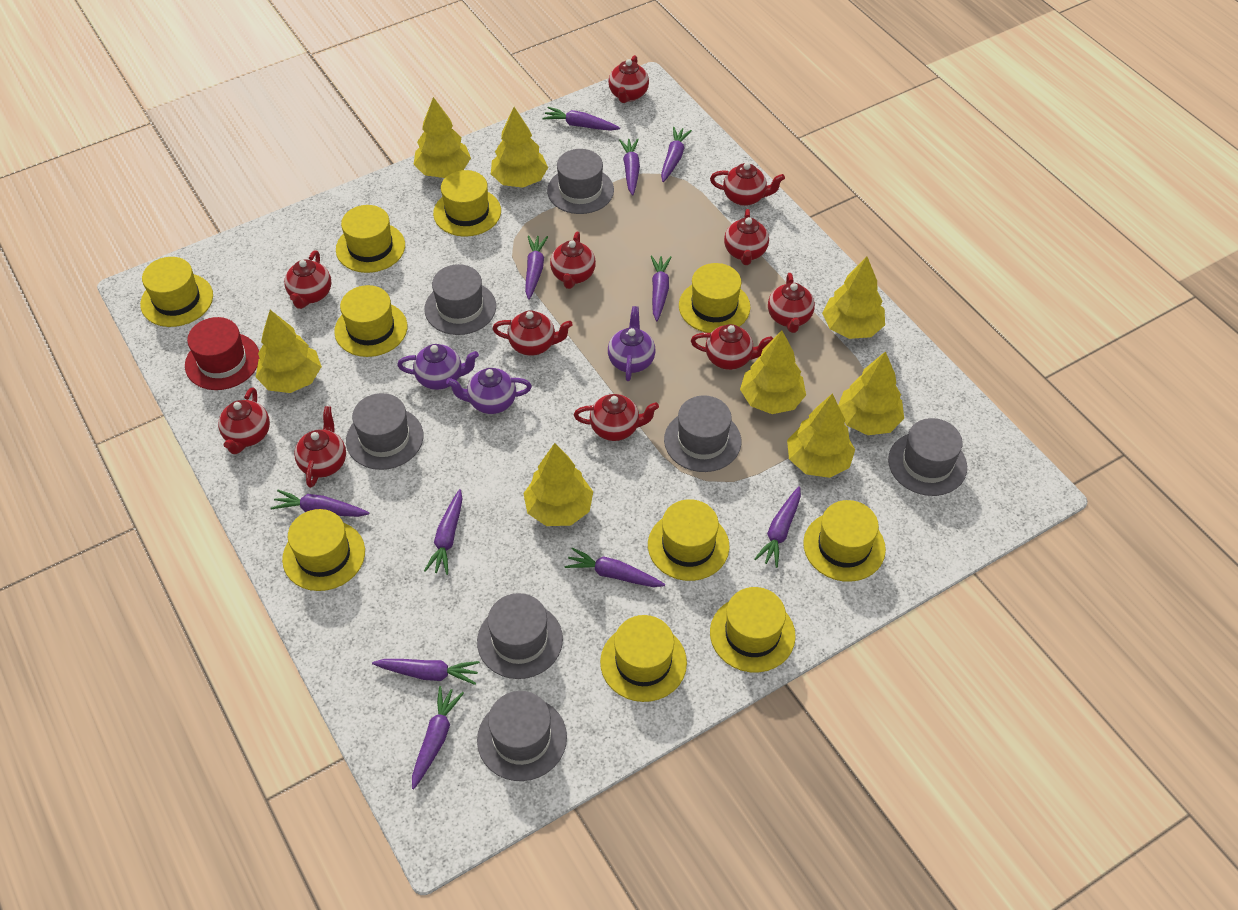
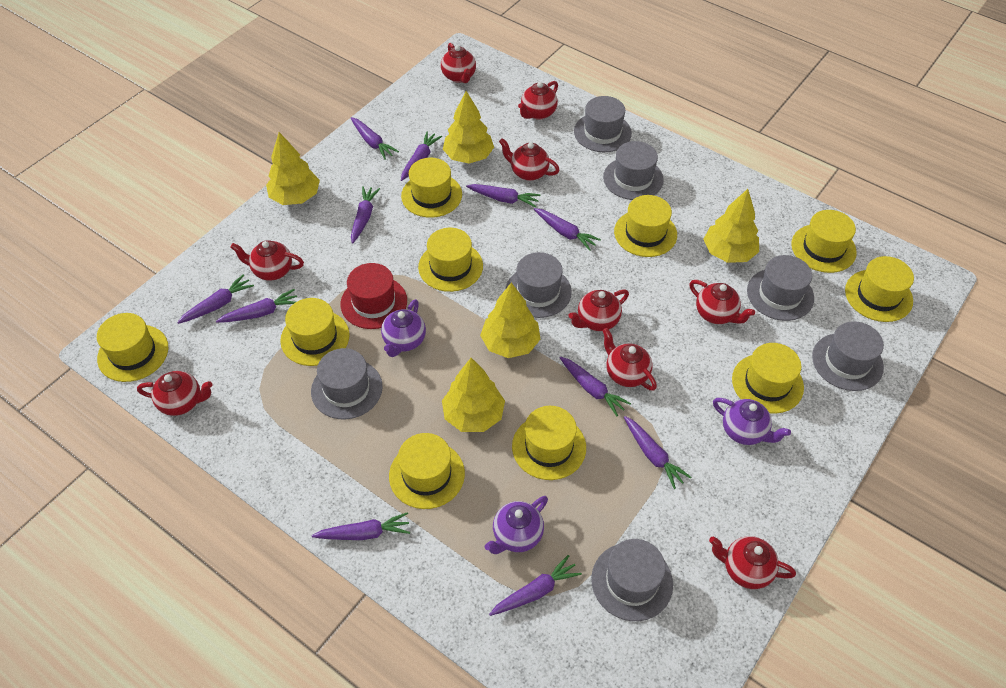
red teapot: [218,387,270,454] [284,250,331,309] [294,406,346,488] [493,310,573,356] [550,231,596,289] [574,394,659,441] [608,55,649,103] [691,324,773,370] [710,163,785,206] [724,209,769,265] [768,273,815,333] = 11 -> [137,371,213,416] [230,240,304,281] [441,43,476,83] [499,138,559,181] [518,81,558,120] [568,289,629,331] [602,328,657,391] [689,280,755,324] [709,536,796,589] = 9
yellow tree: [256,310,322,393] [413,97,471,178] [491,107,548,188] [523,443,593,526] [740,330,806,414] [787,393,855,478] [822,256,885,339] [838,351,904,435] = 8 -> [266,132,320,205] [442,358,505,432] [443,91,494,164] [480,283,541,358] [704,189,759,263] = 5

